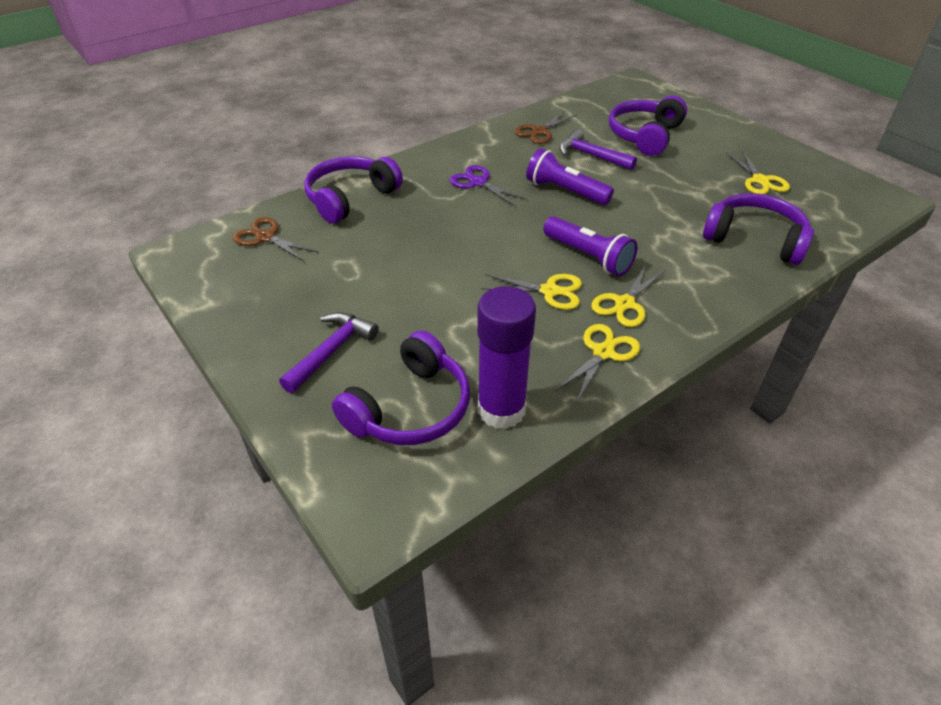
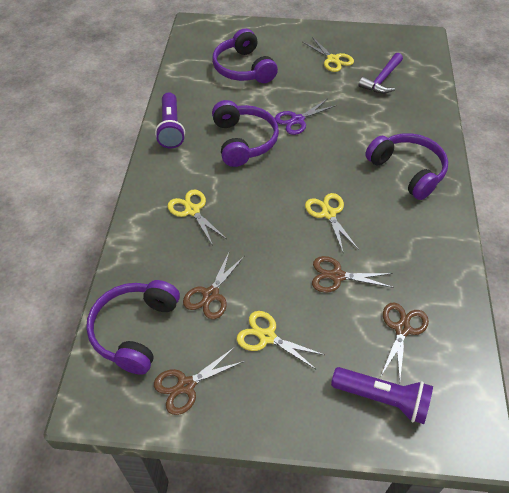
brown scissors: [233,217,319,262] [514,111,577,144] = 2 -> [154,347,245,415] [183,250,244,319] [312,256,394,293] [382,303,429,381] = 4
purple glue stick: [477,286,536,429] = 1 -> none = 0
purple hammer: [279,312,379,393] [559,129,637,170] = 2 -> [358,53,403,94] = 1

